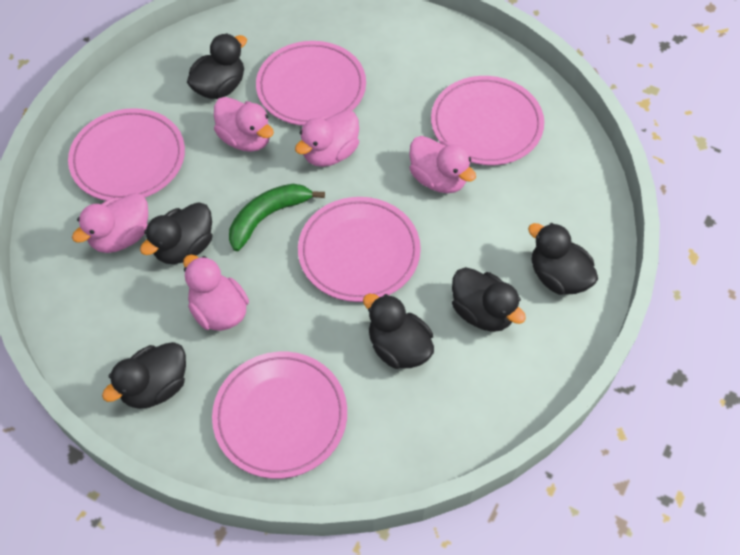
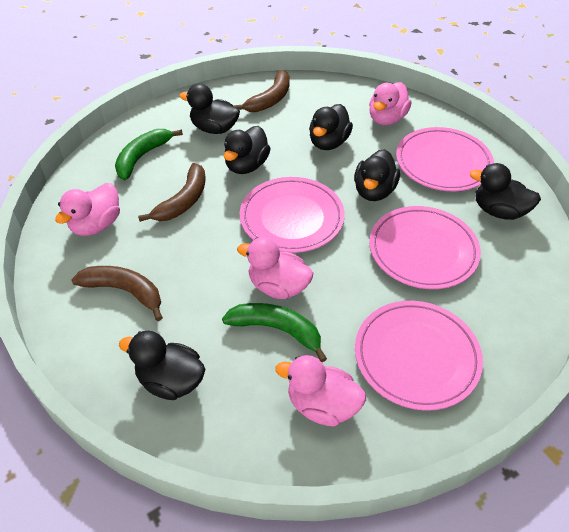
brown banana: none = 0 -> [71,266,163,321] [138,163,205,222] [233,70,290,112] = 3
green banana: [229,184,325,251] = 1 -> [115,129,183,180] [222,303,327,362] = 2
pink duck: [72,193,148,253] [183,254,249,331] [214,97,274,152] [295,110,359,167] [409,136,476,193] = 5 -> [55,183,120,236] [237,237,313,299] [275,355,366,427] [369,82,412,125] = 4
pink plate: [68,108,185,201] [212,352,347,479] [256,41,366,126] [298,197,421,302] [431,76,544,165] = 5 -> [240,177,345,253] [355,301,483,411] [369,206,481,289] [396,127,494,191] = 4

